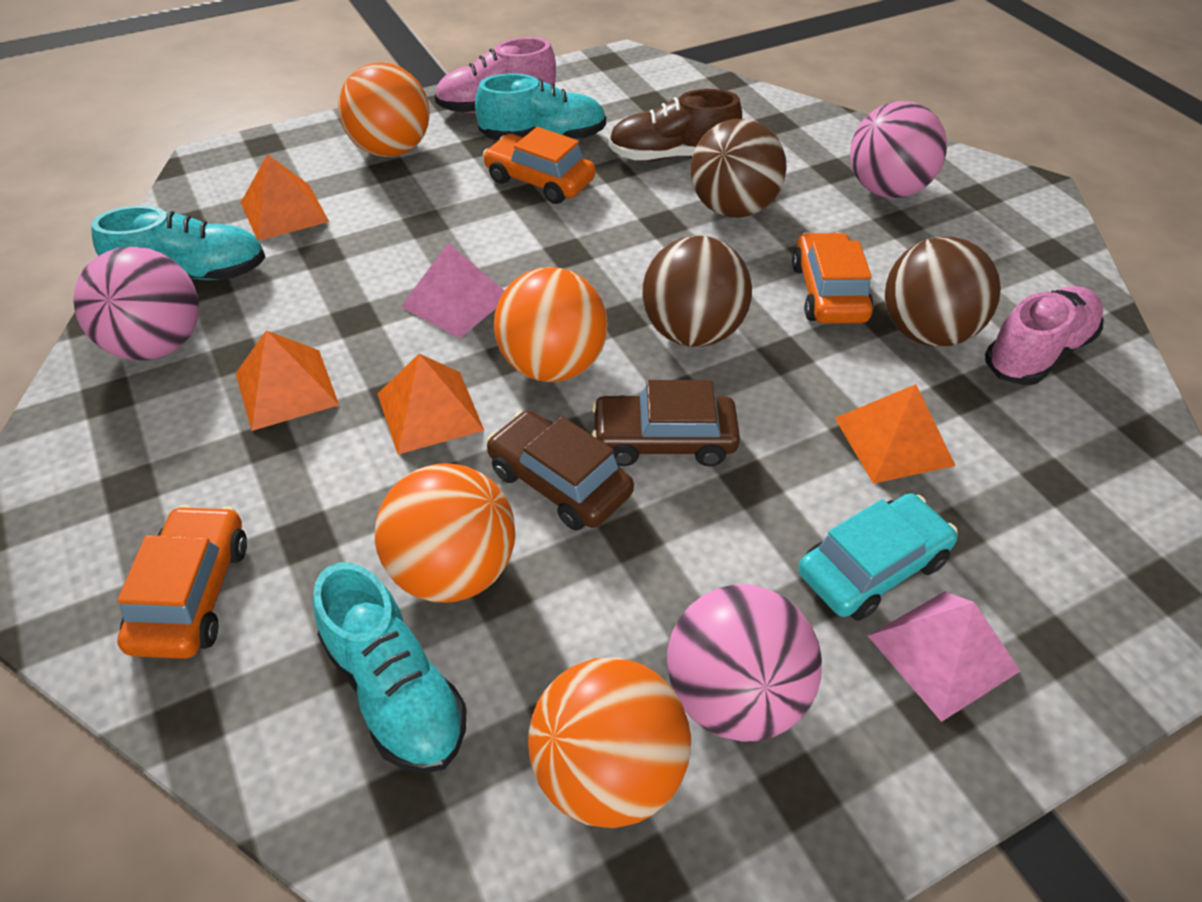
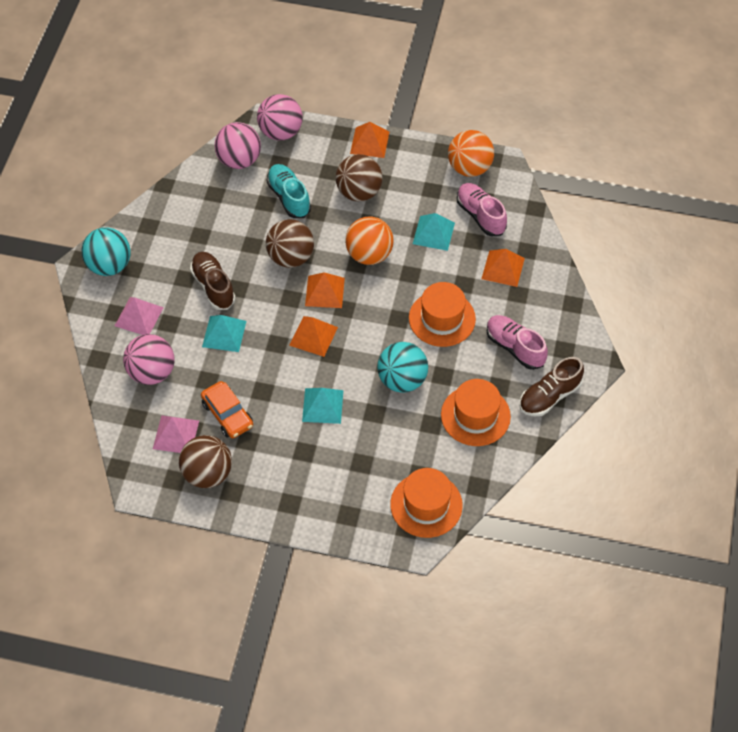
brown car: [486,410,634,531] [591,380,740,466] = 2 -> none = 0
brown shoe: [608,89,742,161] = 1 -> [190,252,236,310] [519,357,584,416] = 2
orange ball: [338,62,430,157] [375,463,515,603] [494,267,608,382] [528,658,691,828] = 4 -> [345,216,394,265] [448,130,494,177] = 2
orange car: [117,505,247,659] [483,127,596,204] [792,232,874,324] = 3 -> [201,381,253,438] = 1
orange hat: none = 0 -> [390,468,463,538] [409,282,476,347] [441,379,511,446] = 3
turquoise ball: none = 0 -> [82,227,131,276] [377,342,428,393] = 2
turquoise car: [798,493,958,621] = 1 -> none = 0
turquoise pyramid: none = 0 -> [202,315,246,352] [302,388,343,424] [413,213,455,251] = 3
turquoise shoe: [91,205,266,280] [313,562,467,773] [475,73,606,140] = 3 -> [267,164,311,218] = 1

